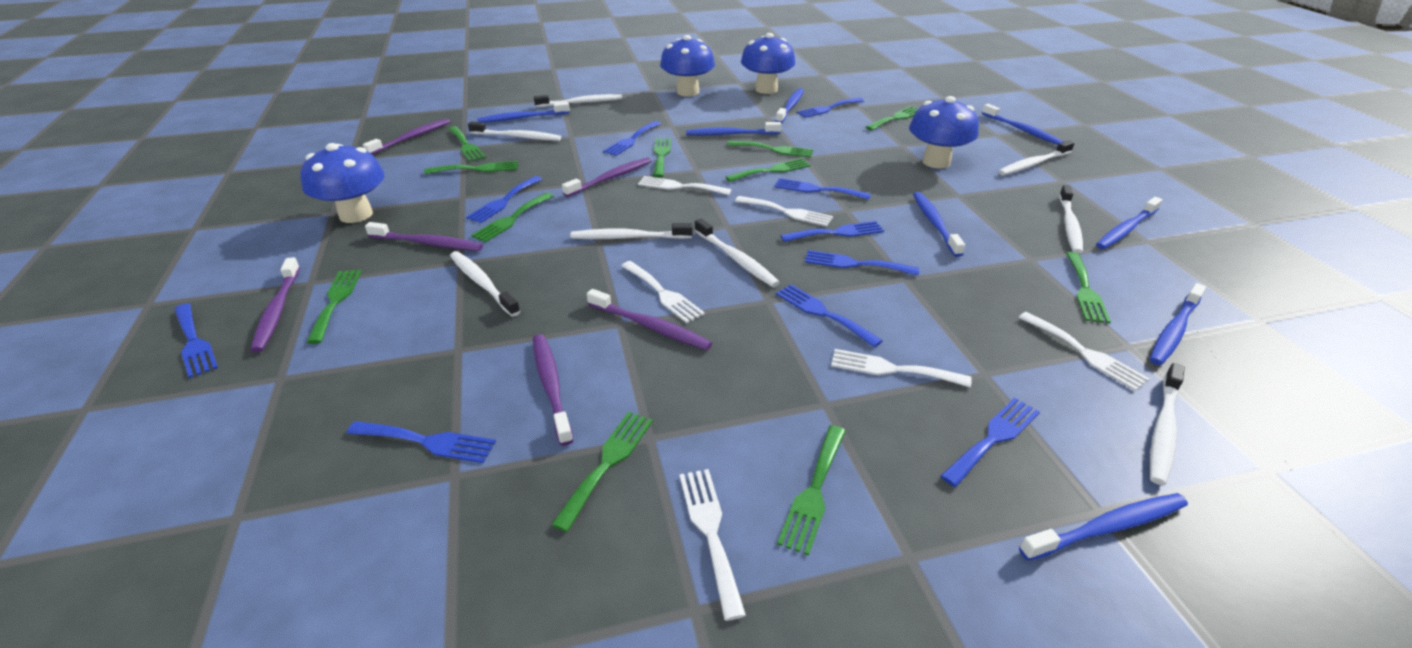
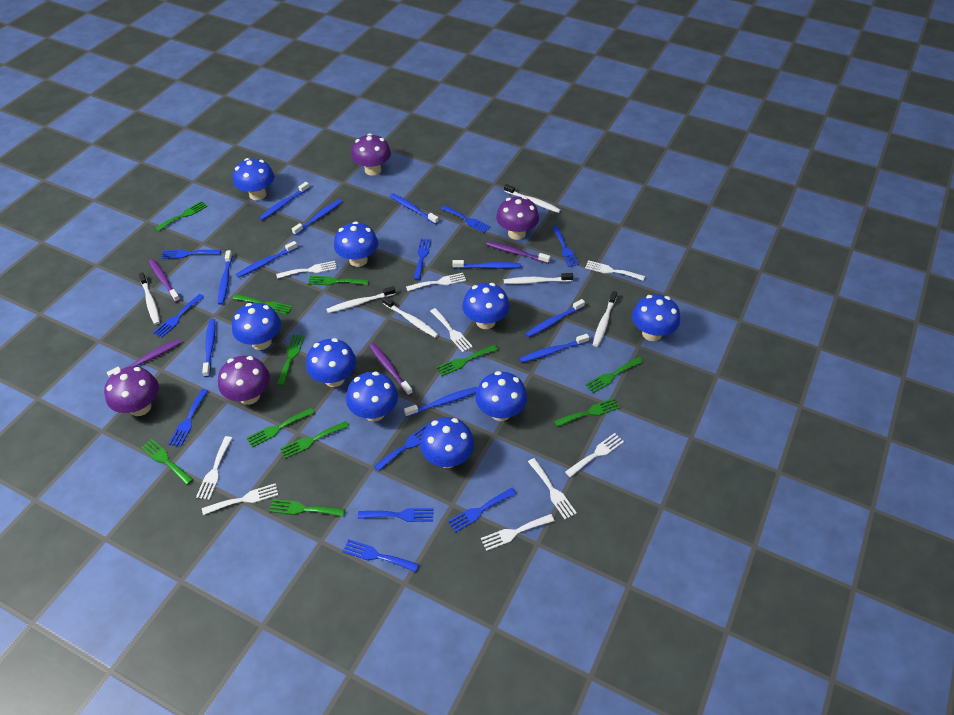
blue mushroom: [300,143,385,223] [660,35,715,96] [741,33,795,94] [909,96,979,168] = 4 -> [232,303,281,350] [233,158,274,200] [306,338,356,387] [334,221,378,267] [346,372,398,422] [420,417,474,468] [462,283,510,329] [475,371,527,421] [632,294,680,341] = 9
blue toothbrush: [477,102,570,123] [686,122,781,135] [776,88,804,123] [913,192,965,257] [982,104,1064,145] [1019,493,1188,561] [1096,197,1162,249] [1150,283,1206,365] = 8 -> [202,319,215,377] [218,250,232,305] [236,241,298,278] [259,182,309,220] [292,199,342,235] [390,193,439,224] [404,387,478,417] [453,260,521,269] [519,334,589,363] [525,299,585,337] = 10
purple mushroom: none = 0 -> [104,367,159,416] [218,356,270,405] [351,133,391,176] [496,196,539,240] = 4
purple toothbrush: [250,257,300,352] [363,119,451,155] [365,222,483,251] [533,334,573,446] [562,157,651,197] [587,289,712,350] = 6 -> [107,339,181,378] [149,259,180,302] [369,343,413,396] [486,241,550,264] = 4
white fork: [621,261,705,323] [638,176,732,195] [680,469,746,621] [735,196,833,226] [831,349,972,387] [1018,312,1149,391] = 6 -> [196,436,232,500] [202,483,278,515] [276,261,337,279] [406,273,466,291] [430,308,473,352] [481,514,555,551] [528,458,577,519] [565,433,624,478] [585,260,645,281] = 9
white toothbrush: [450,251,520,317] [468,122,561,141] [534,94,622,107] [570,223,693,239] [695,218,780,287] [998,140,1075,175] [1059,185,1083,254] [1150,363,1185,485] = 8 -> [138,272,160,325] [326,286,396,313] [382,296,439,338] [504,184,561,213] [504,273,573,284] [593,291,617,347] = 6

